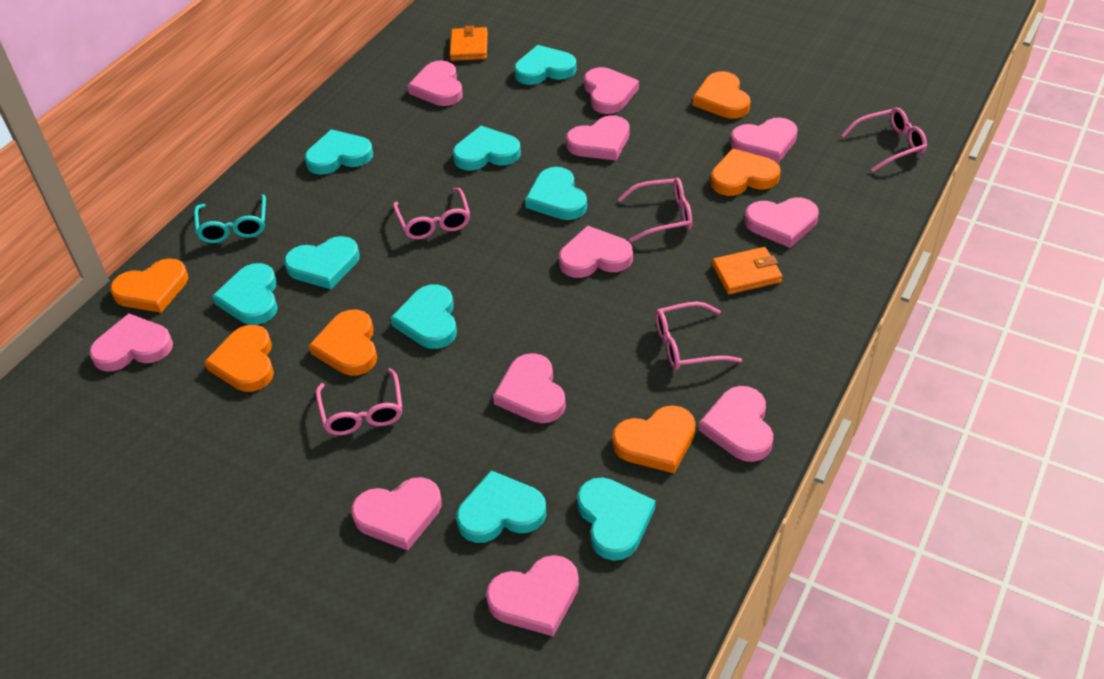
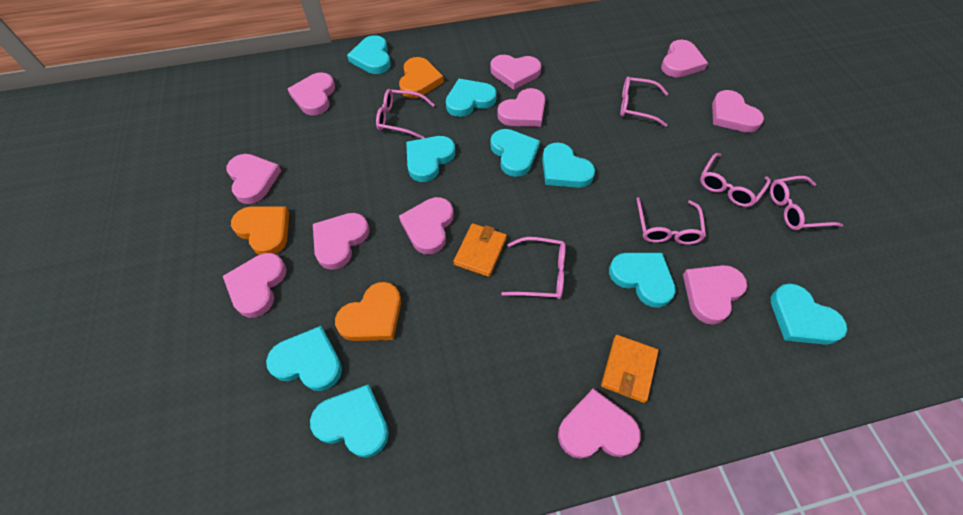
orange heart: [110,259,188,313] [204,325,274,392] [309,309,377,376] [612,405,696,473] [693,71,750,119] [711,148,781,196] = 6 -> [231,206,289,255] [335,282,401,341] [399,57,444,98] = 3
pink glasses: [316,368,403,435] [393,188,470,240] [618,178,692,242] [656,302,742,370] [841,107,927,172] = 5 -> [376,89,435,139] [501,237,566,299] [620,76,668,127] [636,197,706,245] [700,153,771,207] [770,176,843,230] = 6
turquoise glasses: [194,195,266,243] = 1 -> none = 0

